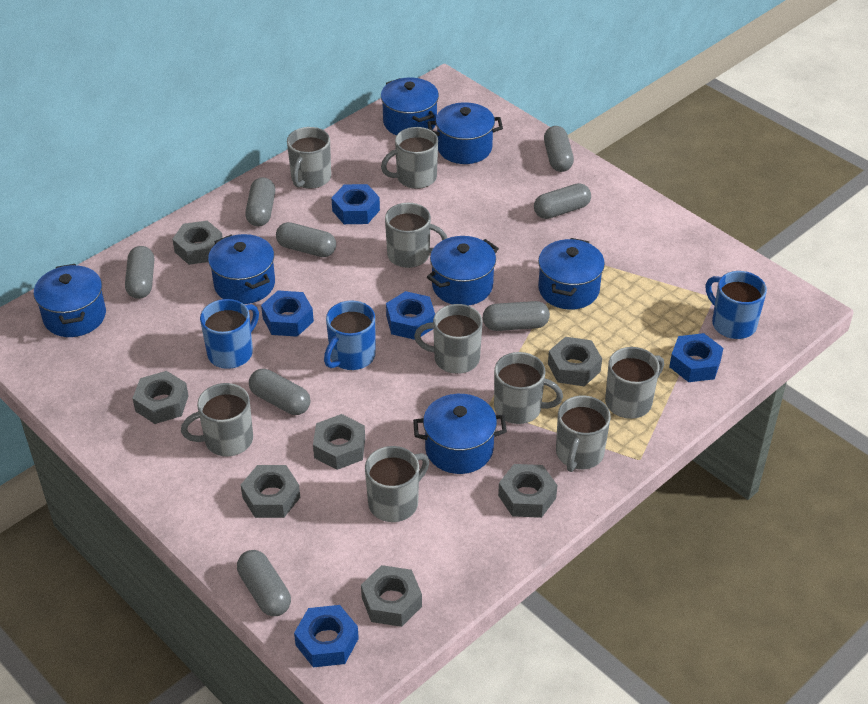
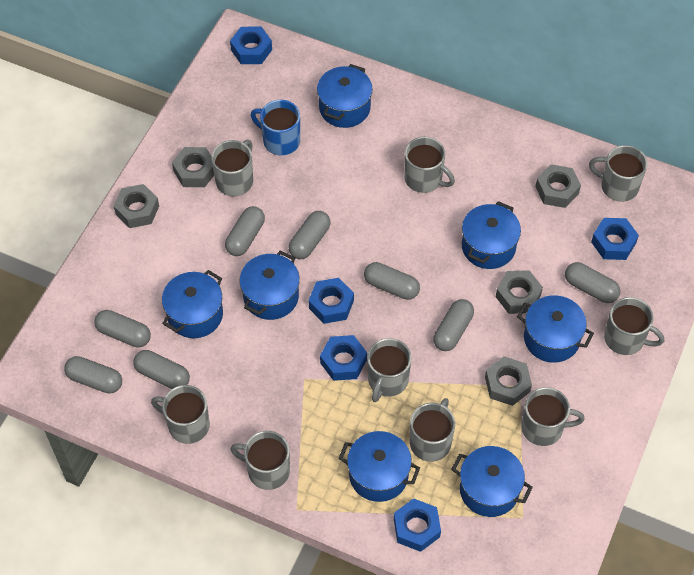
blue mug: [200,299,259,369] [324,301,376,370] [706,271,767,339] = 3 -> [251,100,300,156] = 1
grey nut: [132,371,189,424] [172,221,223,265] [241,465,300,518] [313,414,365,470] [361,565,422,627] [498,464,557,518] [548,337,602,386] = 7 -> [114,184,159,228] [172,147,214,187] [485,356,532,406] [496,270,543,314] [535,164,581,208] = 5

